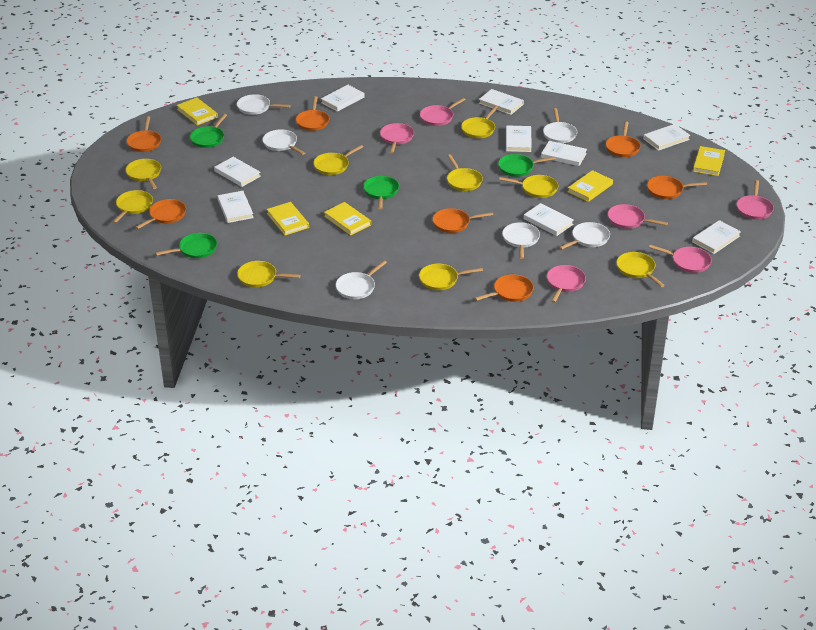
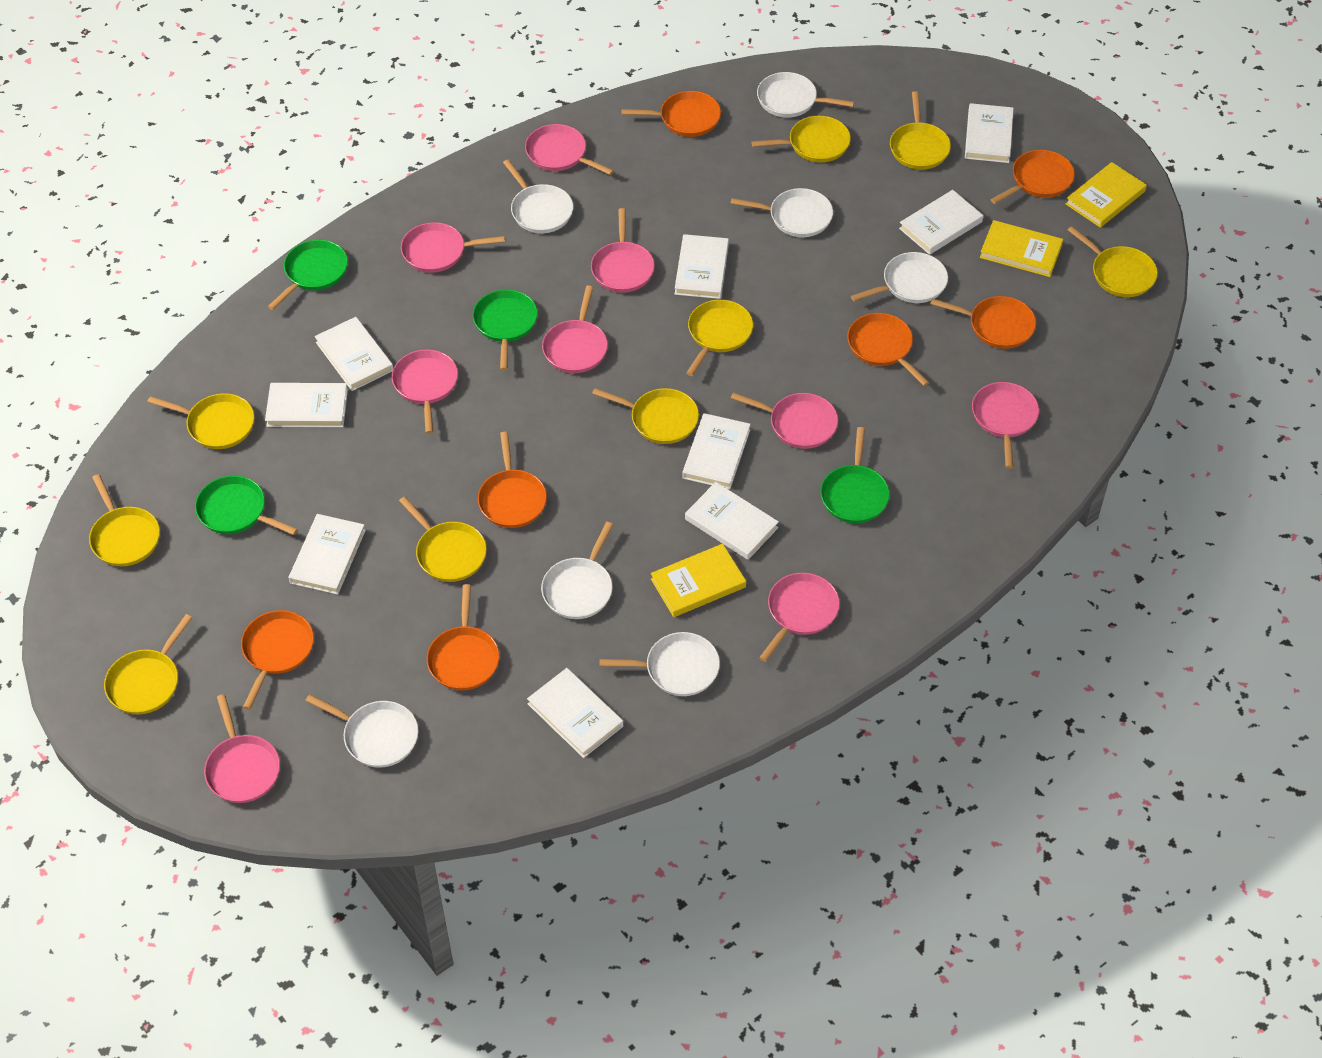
pink pan: [380,123,414,153] [420,98,466,126] [547,265,586,303] [608,204,668,229] [649,245,712,273] [736,180,774,220] = 6 -> [204,694,280,803] [392,350,458,434] [401,222,505,273] [525,124,614,175] [542,285,608,373] [591,208,655,293] [731,392,838,449] [759,573,840,662] [972,382,1039,469] = 9
white pan: [237,94,290,115] [262,129,305,155] [336,261,387,299] [502,222,540,259] [543,108,577,143] [559,222,610,250] = 6 -> [305,694,418,768] [503,159,573,233] [541,522,613,619] [599,632,720,696] [730,188,833,237] [757,72,855,118] [851,252,948,303] = 7
yellow book: [176,97,218,126] [267,202,309,235] [324,202,371,236] [567,170,613,202] [693,146,725,176] = 5 -> [651,544,746,617] [980,220,1063,277] [1066,162,1147,228] = 3

